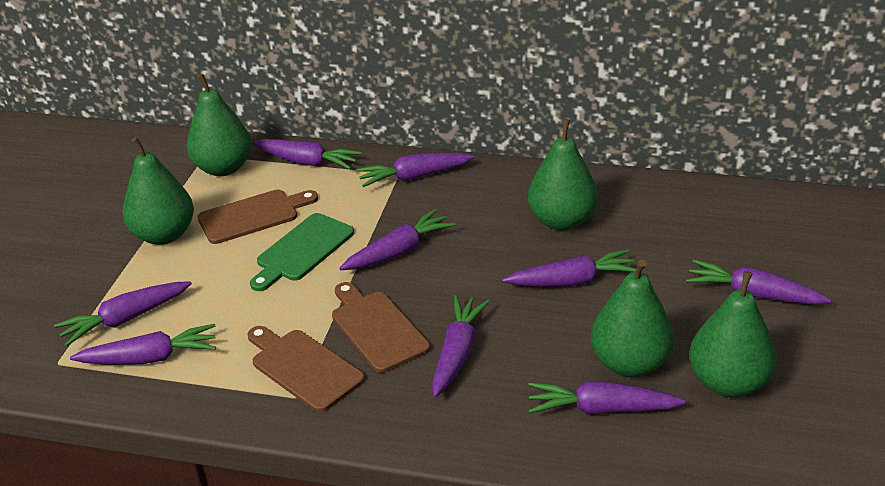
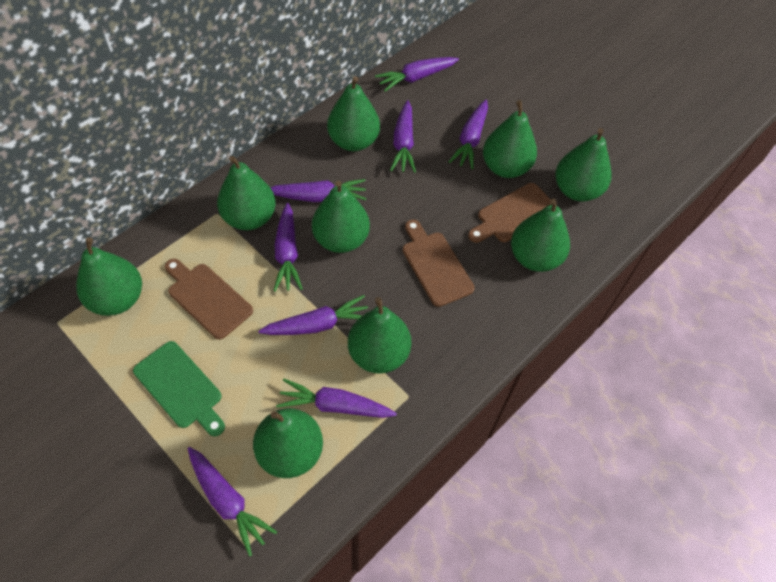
green pear: [122,137,194,245] [186,74,252,176] [528,119,598,231] [591,260,674,377] [689,271,777,397] = 5 -> [76,237,142,316] [217,156,276,230] [253,408,323,478] [312,181,370,253] [327,76,380,151] [348,297,411,374] [483,100,537,178] [511,199,570,272] [555,128,612,201] = 9
purple carrot: [54,281,192,347] [70,324,216,365] [252,139,362,169] [339,209,455,270] [356,153,475,187] [432,295,490,398] [502,249,636,287] [529,382,686,414] [686,259,831,305] = 9 -> [188,447,277,557] [259,295,368,335] [270,179,366,202] [273,203,303,292] [276,379,397,418] [375,57,459,92] [390,100,416,173] [449,100,488,169] = 8

